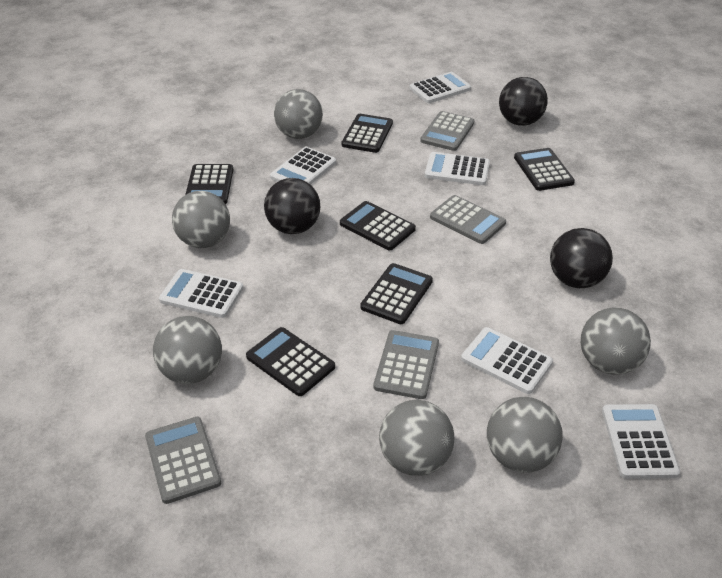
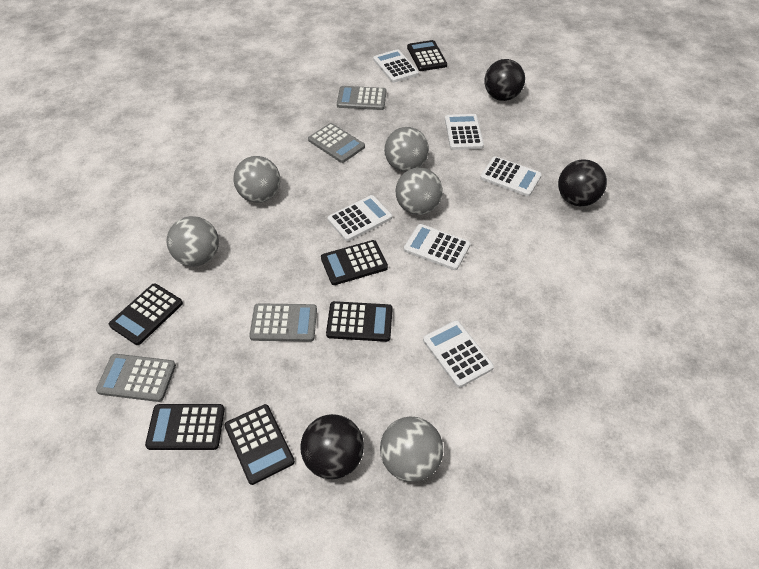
grey ball: [153,316,222,384] [172,191,230,248] [274,89,323,139] [379,400,454,476] [487,397,563,473] [581,308,651,375] = 6 -> [167,216,219,266] [233,156,280,203] [380,417,443,482] [384,127,429,172] [396,168,443,215] = 5

